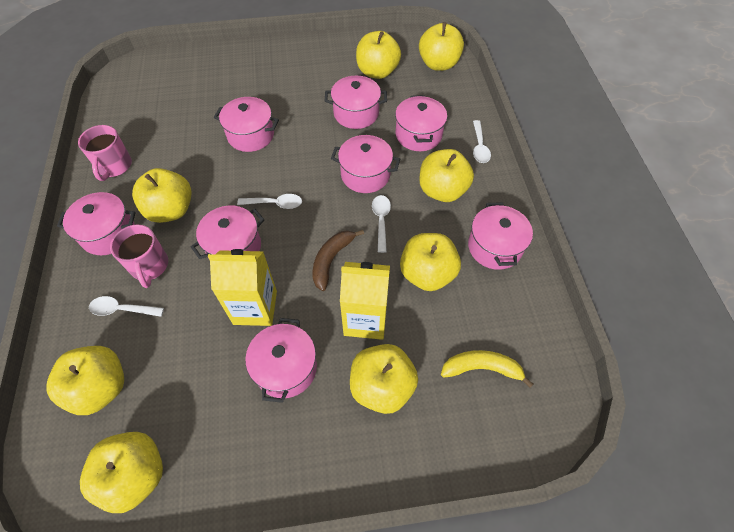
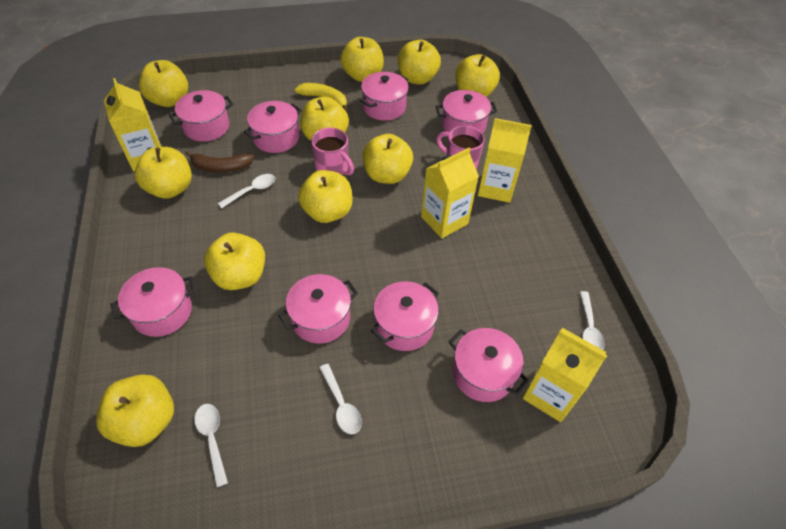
yellow apple: [47,346,124,415] [80,432,163,513] [132,168,192,223] [350,344,418,414] [356,31,401,79] [400,233,461,291] [419,22,464,71] [419,149,474,202] = 8 -> [96,374,174,447] [135,147,192,199] [139,60,188,107] [204,233,265,290] [298,170,353,223] [301,97,349,141] [340,37,384,82] [362,134,413,184] [398,40,441,85] [455,54,500,97] = 10
yellow carton: [208,249,277,326] [340,262,390,340] = 2 -> [104,78,161,171] [421,148,479,238] [478,118,532,203] [523,328,607,422] = 4

